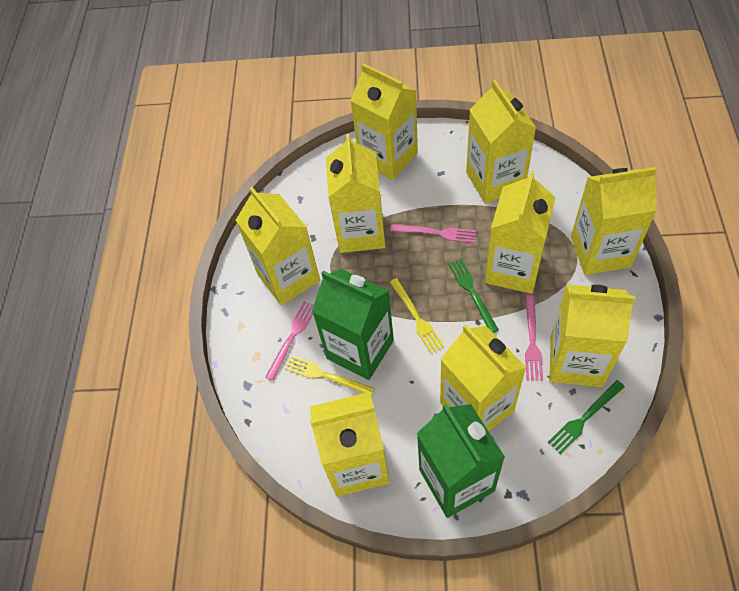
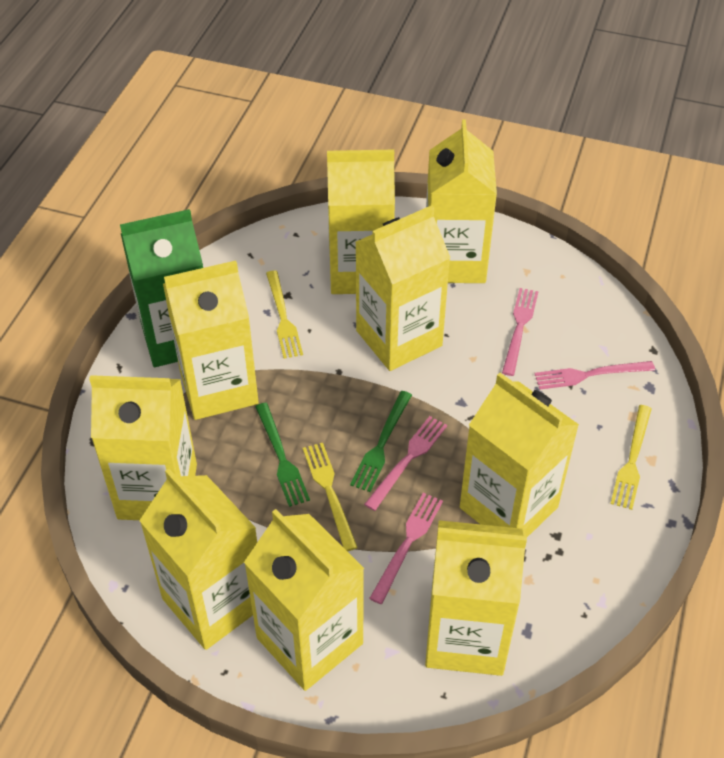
green carton: [312,269,394,380] [417,404,505,518] = 2 -> [120,209,203,367] = 1
pink fork: [265,301,313,381] [390,224,476,243] [525,295,543,381] = 3 -> [364,416,447,511] [369,493,443,604] [502,288,539,376] [534,361,655,390] = 4
yellow fork: [285,355,375,397] [390,278,444,353] = 2 -> [266,270,303,359] [303,443,358,551] [610,405,652,510] = 3

